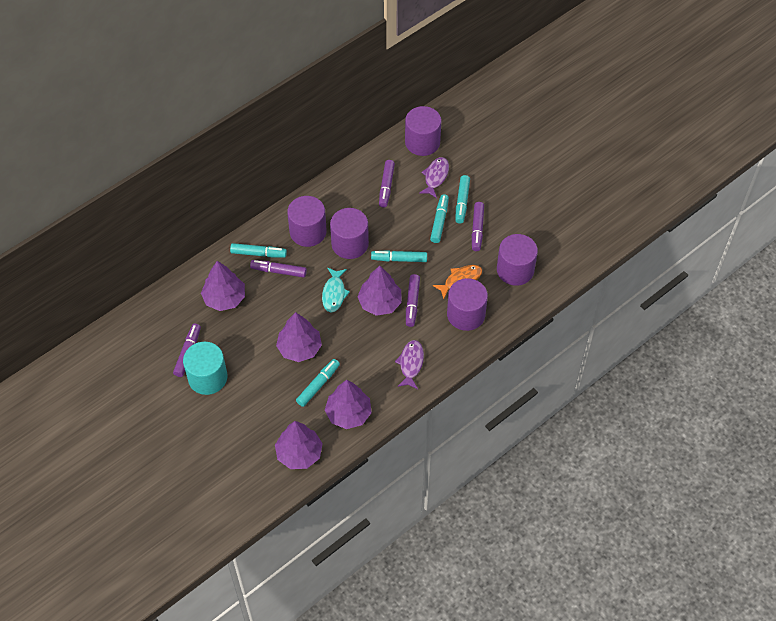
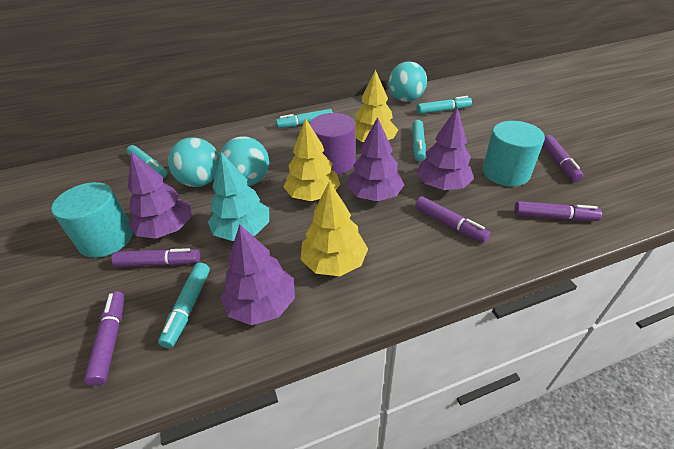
orange fish: [433,265,482,299] = 1 -> none = 0
purple cylinder: [287,196,327,247] [330,208,369,259] [405,106,441,156] [447,278,488,331] [497,234,538,286] = 5 -> [309,113,355,174] = 1
purple fish: [395,340,424,389] [419,157,449,198] = 2 -> none = 0
purple tree: [201,261,245,311] [275,421,323,469] [276,312,322,362] [325,380,372,429] [357,266,402,316] = 5 -> [128,151,192,239] [221,224,295,325] [347,117,404,201] [416,108,474,190] = 4
turquoise ball: none = 0 -> [168,137,219,187] [219,136,269,186] [388,61,427,102] = 3
turquoise cylinder: [183,342,227,395] = 1 -> [51,182,133,258] [483,121,545,186] = 2
turquoise fish: [322,268,350,312] = 1 -> none = 0
turquoise tree: none = 0 -> [208,152,269,241] = 1
yellow tree: none = 0 -> [283,118,340,201] [301,181,368,276] [355,70,398,142] = 3

